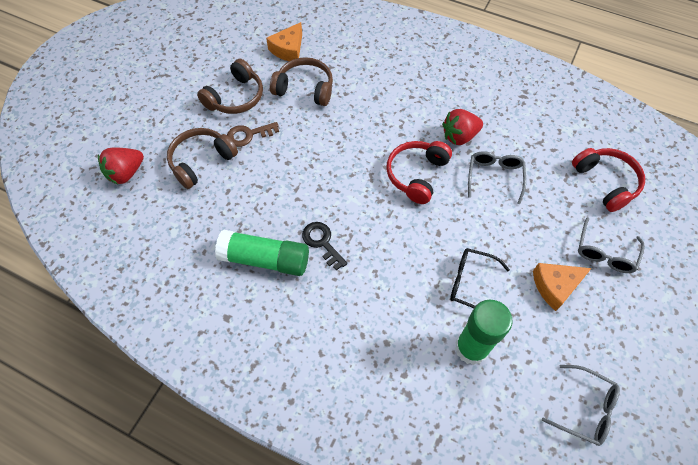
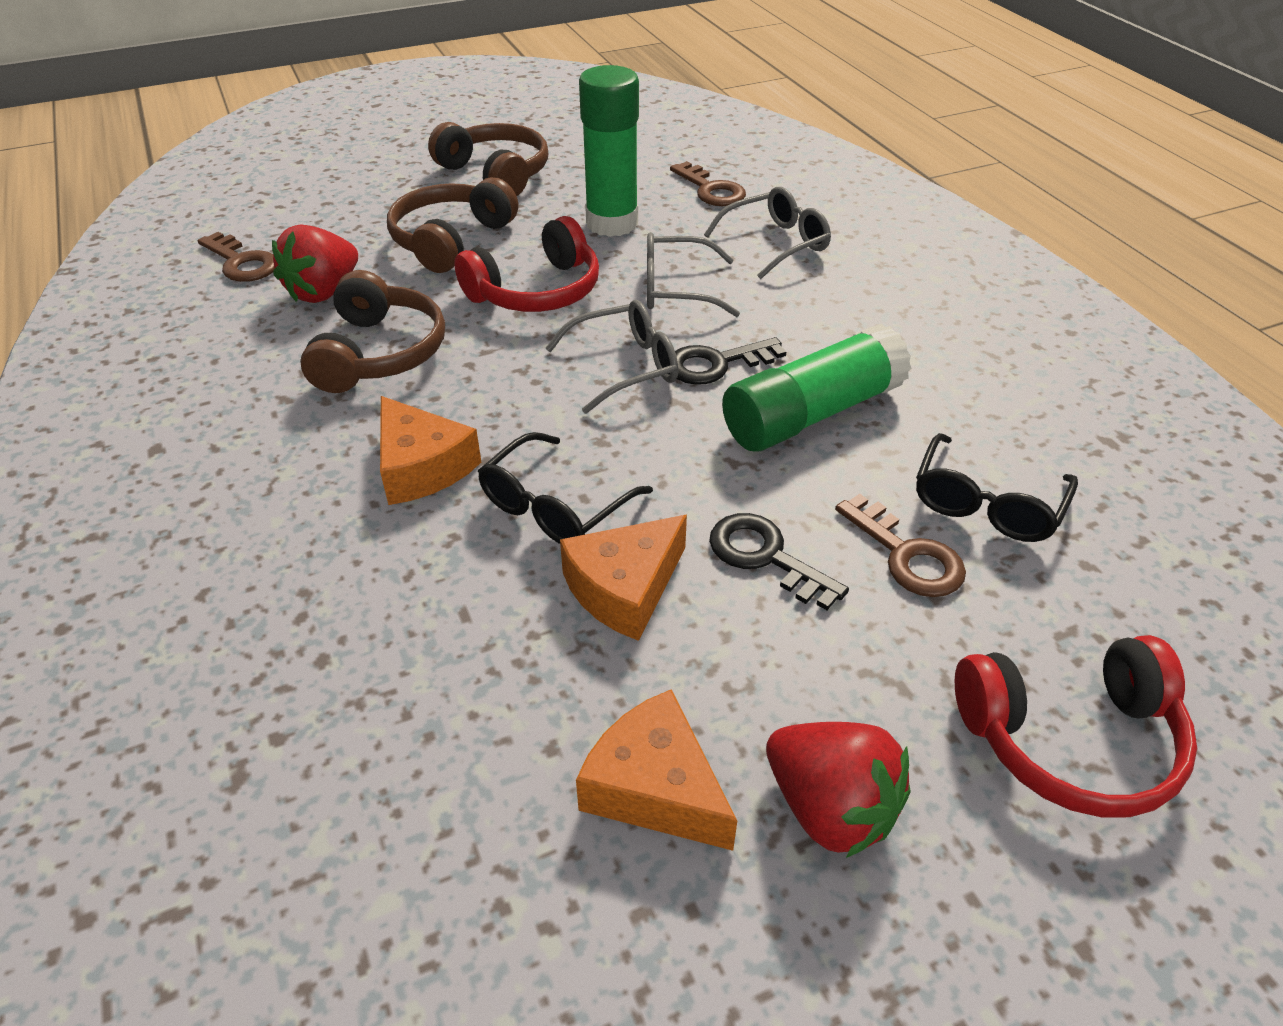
black glasses: [450,248,510,308] = 1 -> [478,432,653,544] [916,433,1078,542] = 2
black key: [302,222,347,271] = 1 -> [675,337,786,385] [709,513,849,610] = 2
brown key: [227,122,279,147] = 1 -> [197,232,274,282] [670,161,746,206] [835,494,966,597] = 3
orange cheese: [266,22,302,61] [533,263,592,311] = 2 -> [380,396,481,505] [560,515,687,641] [576,689,737,851] = 3

